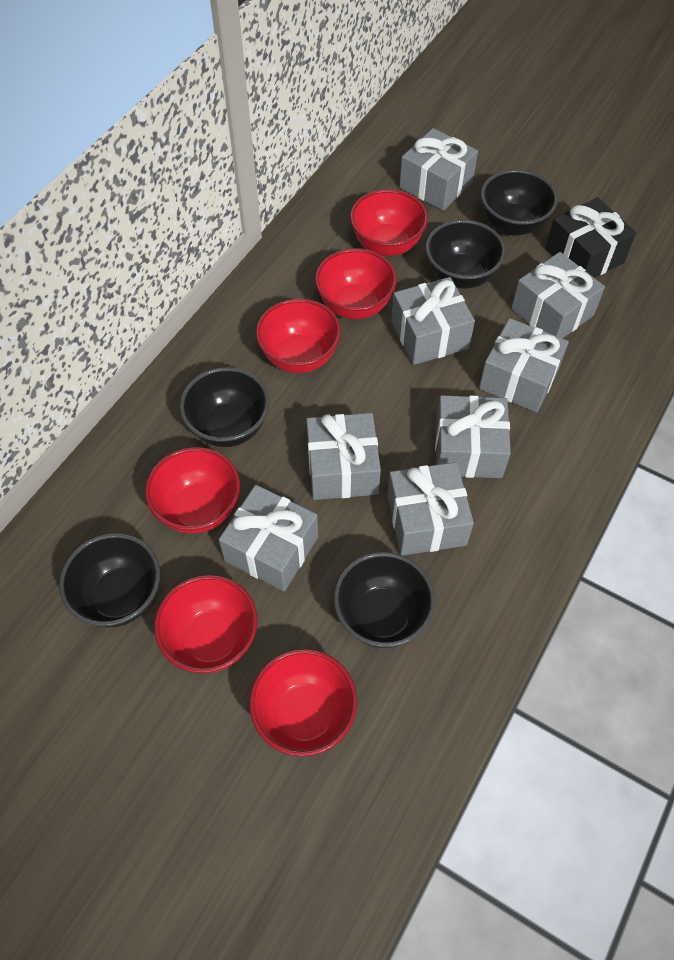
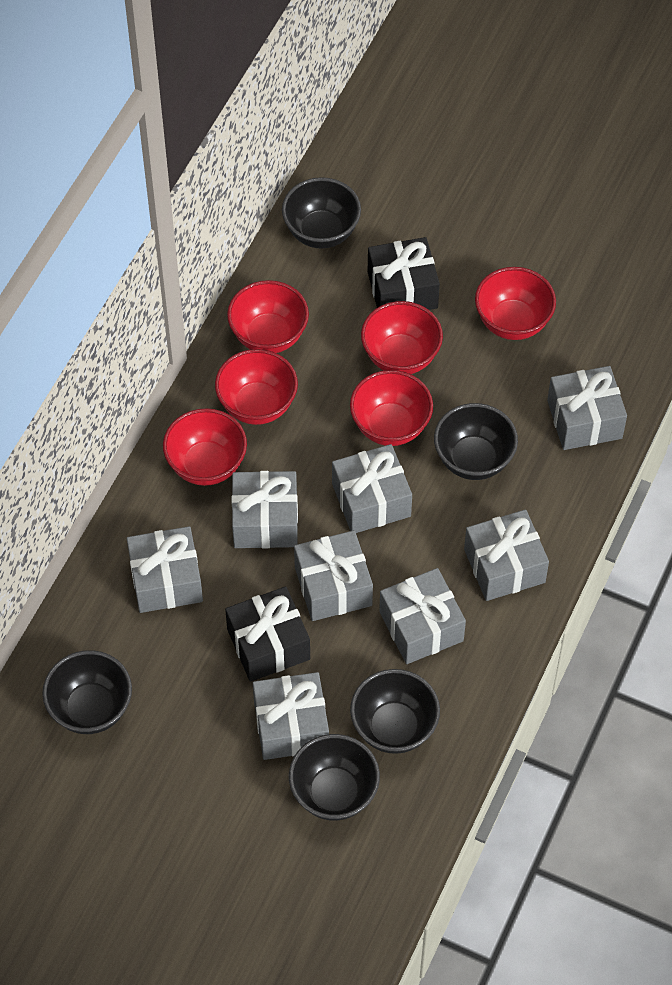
black gift: [545,197,636,278] = 1 -> [225,586,310,682] [368,237,440,310] = 2

